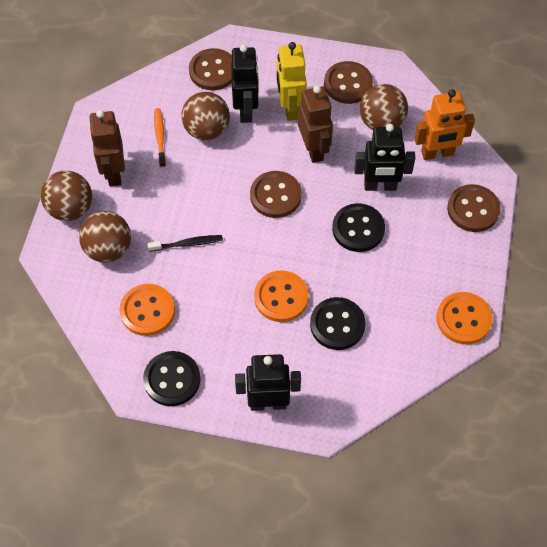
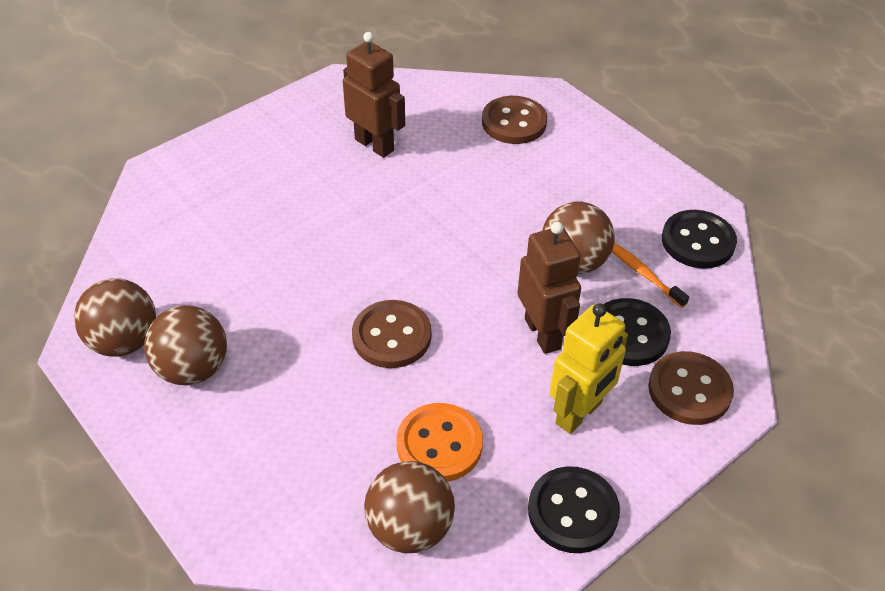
black robot: [231,44,259,123] [235,354,301,411] [354,124,415,191] = 3 -> none = 0
black toothbrush: [148,235,223,252] = 1 -> none = 0
brown button: [189,48,232,90] [250,171,302,218] [324,61,373,104] [447,184,501,232] = 4 -> [352,300,431,368] [482,96,547,144] [648,351,734,425] = 3
orange button: [119,284,175,336] [254,271,309,322] [436,292,493,344] = 3 -> [396,403,483,482] = 1
orange robot: [414,89,475,160] = 1 -> none = 0

